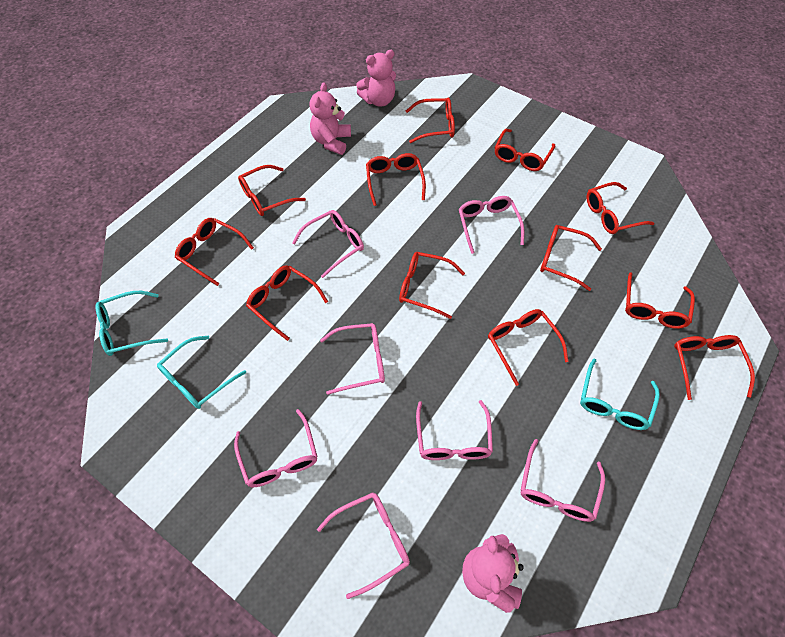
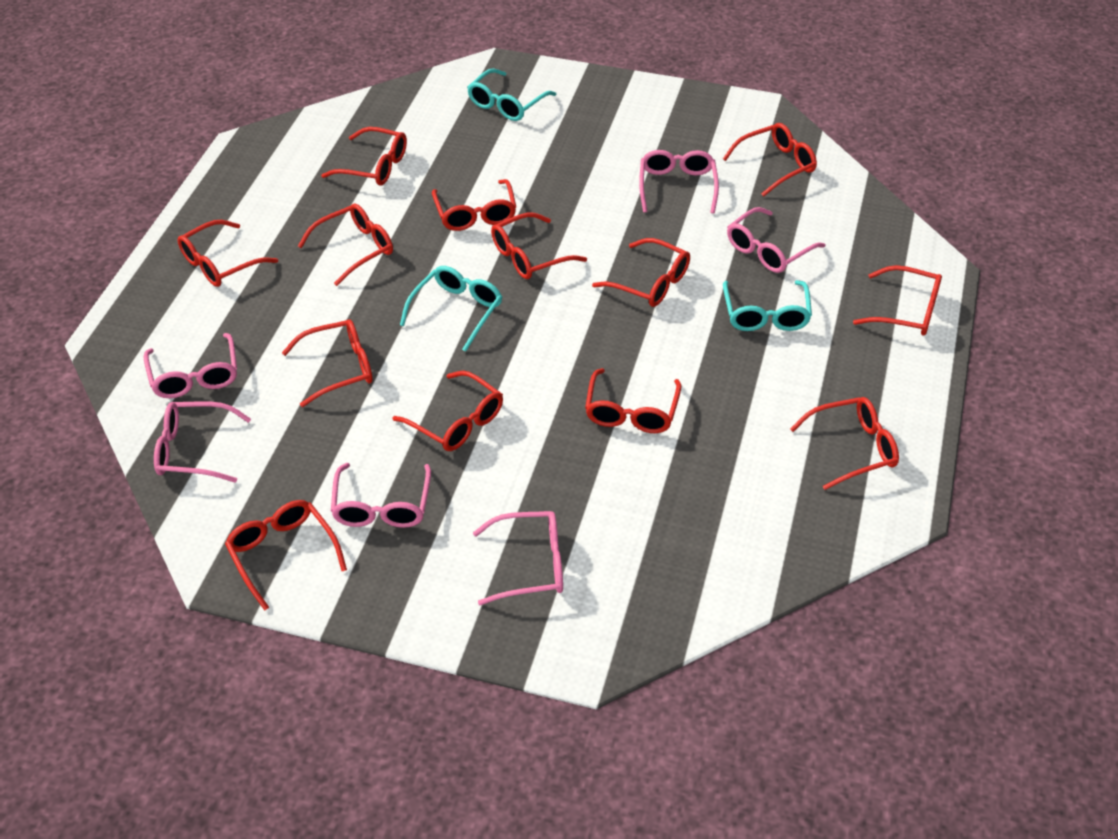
pink glasses: [234,409,318,487] [292,210,364,278] [317,492,410,599] [320,323,385,395] [416,400,493,460] [459,196,524,254] [520,439,605,522] = 7 -> [143,333,237,398] [154,401,251,483] [331,463,431,528] [473,511,563,605] [639,150,719,214] [727,207,825,273] = 6
pink teddy bear: [309,82,351,155] [356,50,396,107] [462,534,524,613] = 3 -> none = 0
red glasses: [175,218,254,286] [238,165,306,216] [246,265,328,341] [366,153,426,206] [399,252,465,319] [406,98,455,143] [488,309,568,386] [495,129,555,171] [540,225,602,291] [587,182,654,234] [625,272,695,329] [674,335,755,400] = 12 -> [178,220,278,287] [225,500,347,611] [282,319,373,407] [298,204,393,286] [321,127,407,186] [393,371,503,451] [432,179,516,231] [491,212,587,279] [585,368,682,433] [592,238,690,307] [723,123,817,197] [790,397,899,490] [853,265,942,336] = 13

